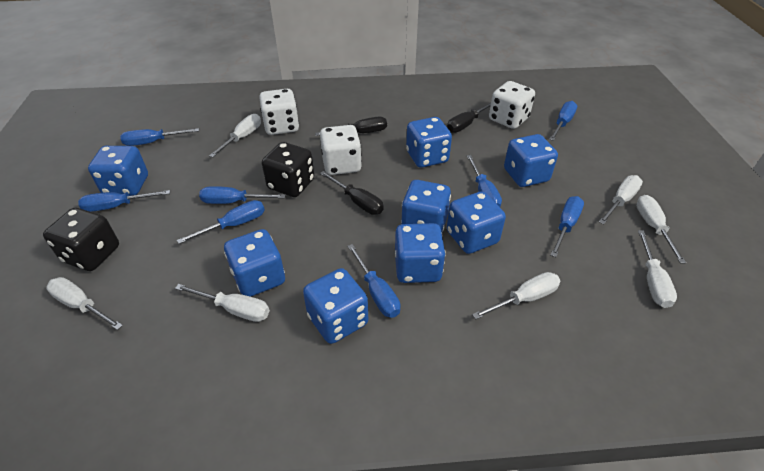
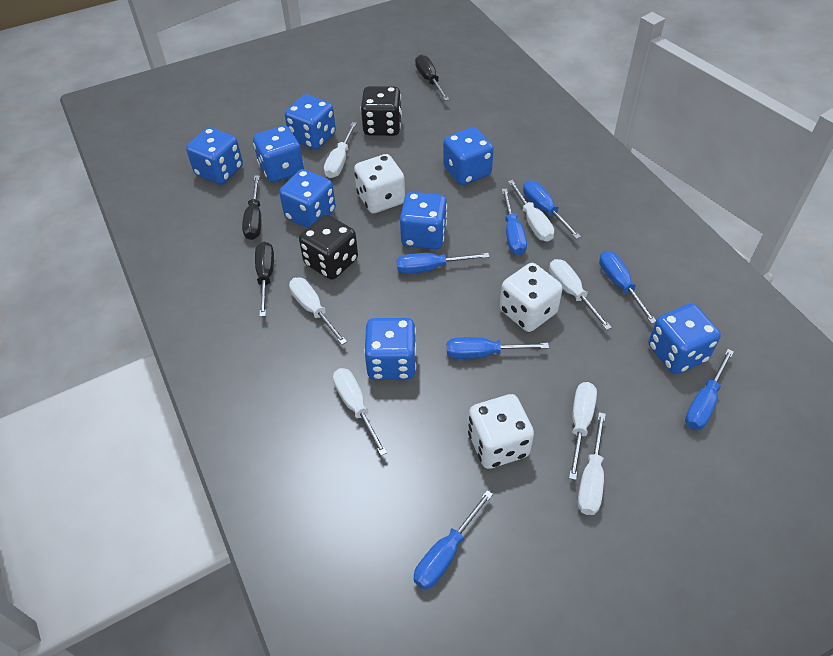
blue screwdriver: [78,190,170,212] [120,128,199,146] [177,200,265,244] [199,186,286,204] [347,244,401,318] [466,155,502,207] [549,101,578,141] [550,196,584,257] = 8 -> [397,253,489,274] [414,490,493,590] [447,337,549,359] [502,188,527,255] [523,180,581,239] [599,251,656,324] [685,349,734,430] = 7

